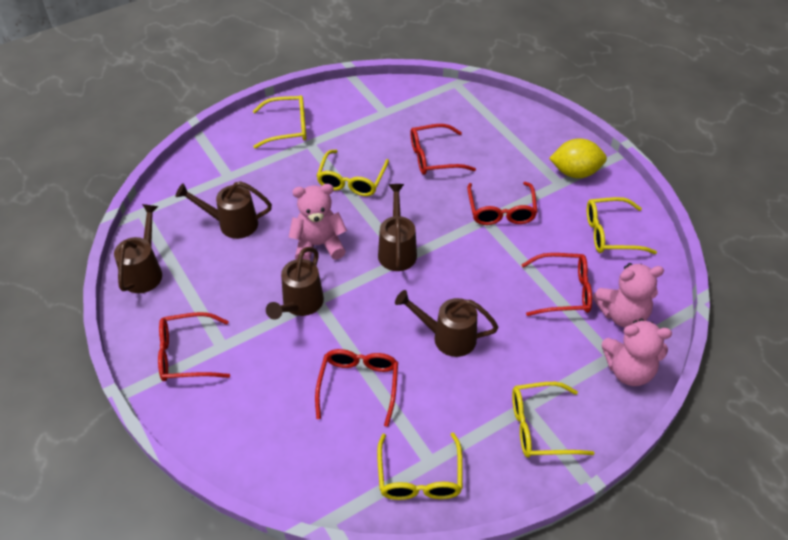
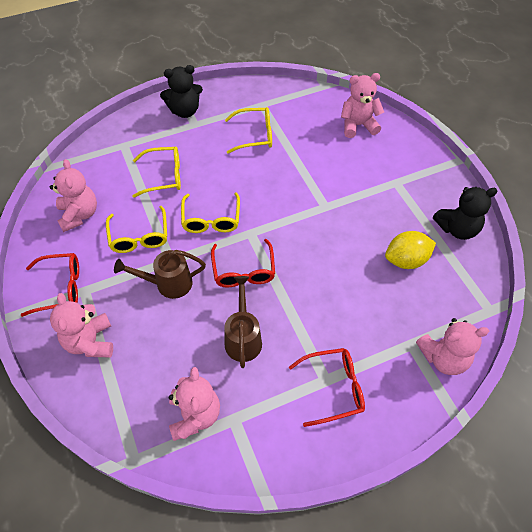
black teddy bear: none = 0 -> [160,65,203,118] [433,187,497,240] = 2
brown watering can: [114,204,162,293] [175,181,272,239] [266,247,324,320] [378,184,417,271] [395,290,498,357] = 5 -> [114,250,206,299] [224,276,262,368] = 2
pink teddy bear: [289,184,347,261] [592,263,664,327] [602,319,672,386] = 3 -> [50,159,97,232] [50,293,113,357] [169,367,220,441] [341,73,384,138] [416,318,489,375] = 5
red glasses: [158,312,230,381] [315,349,398,427] [410,124,476,175] [467,182,537,225] [521,253,592,316] = 5 -> [21,253,79,317] [211,239,275,287] [289,348,365,427] = 3
yellow glasses: [253,95,307,149] [316,149,389,196] [377,433,463,500] [512,382,594,458] [587,197,657,254] = 5 -> [106,206,167,253] [132,146,181,198] [181,192,240,233] [225,107,272,154] = 4

